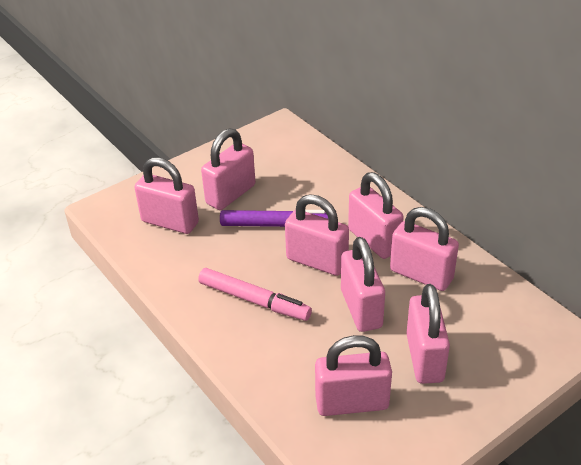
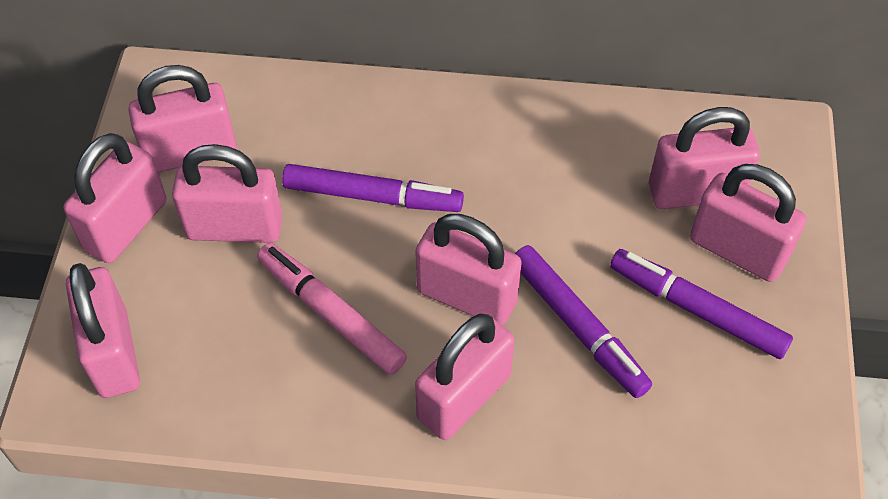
purple marker: [220,210,328,227] = 1 -> [282,164,464,212] [515,245,652,398] [610,249,793,359] = 3

